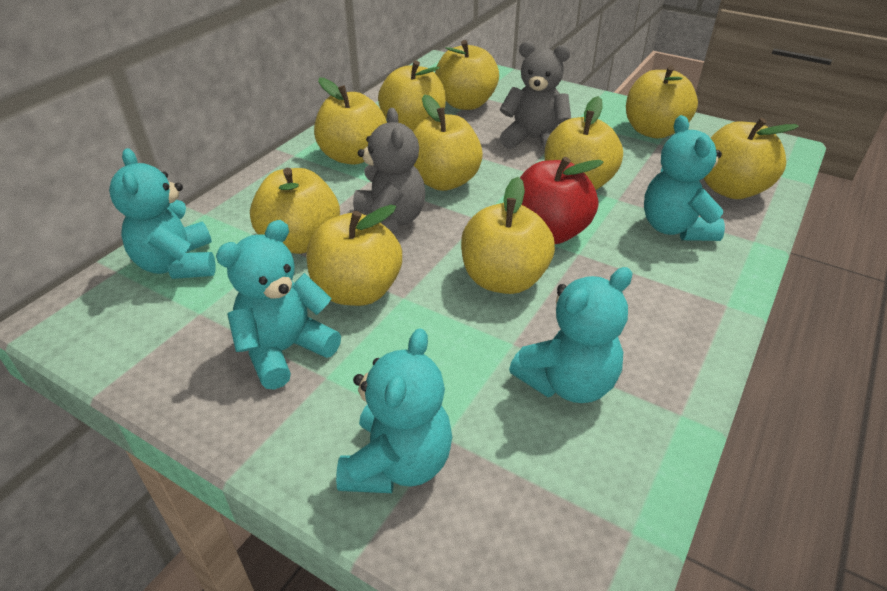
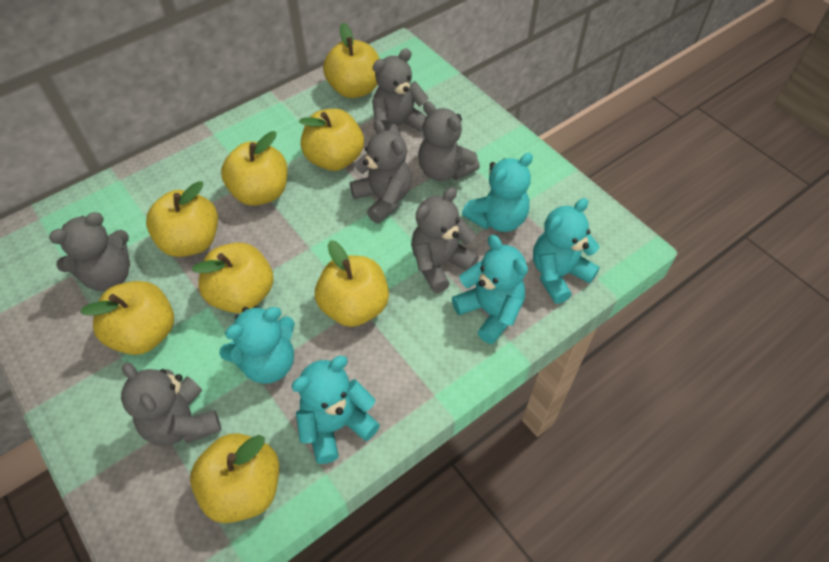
grey teddy bear: [353,108,425,233] [500,41,571,152] = 2 -> [49,212,130,291] [121,362,221,446] [350,120,412,224] [372,49,429,136] [411,187,479,293] [418,101,480,181] = 6
red apple: [520,157,604,244] = 1 -> none = 0
yellow apple: [250,168,340,254] [307,205,402,306] [314,77,387,165] [378,60,446,131] [413,94,483,191] [435,40,499,110] [461,177,555,294] [545,96,623,190] [626,65,698,139] [704,118,799,199] = 10 -> [80,281,174,355] [146,181,218,257] [190,433,279,523] [192,243,273,313] [221,131,288,206] [299,109,364,171] [315,240,389,327] [323,23,380,98] = 8

